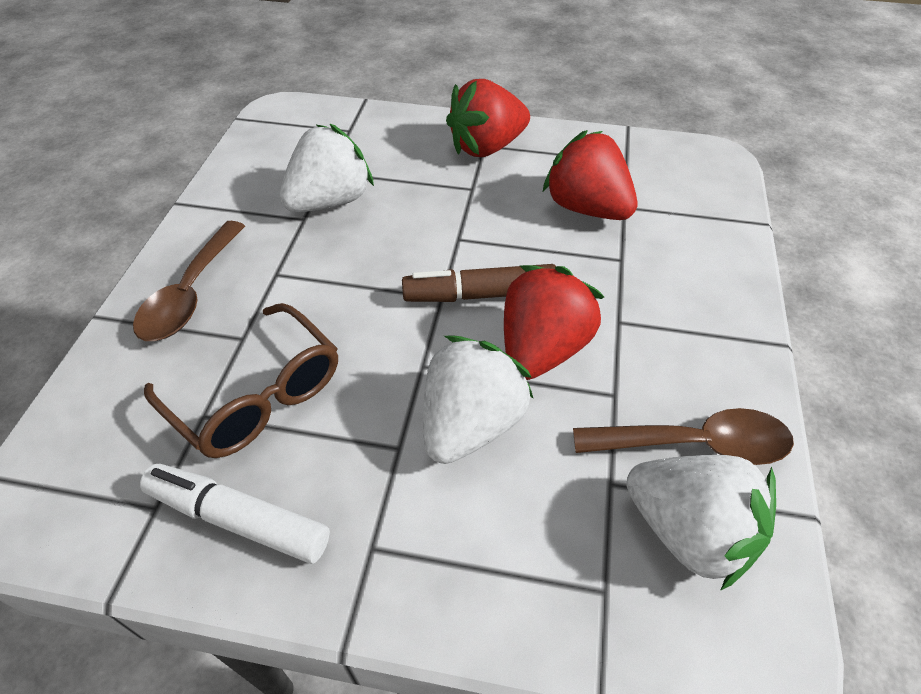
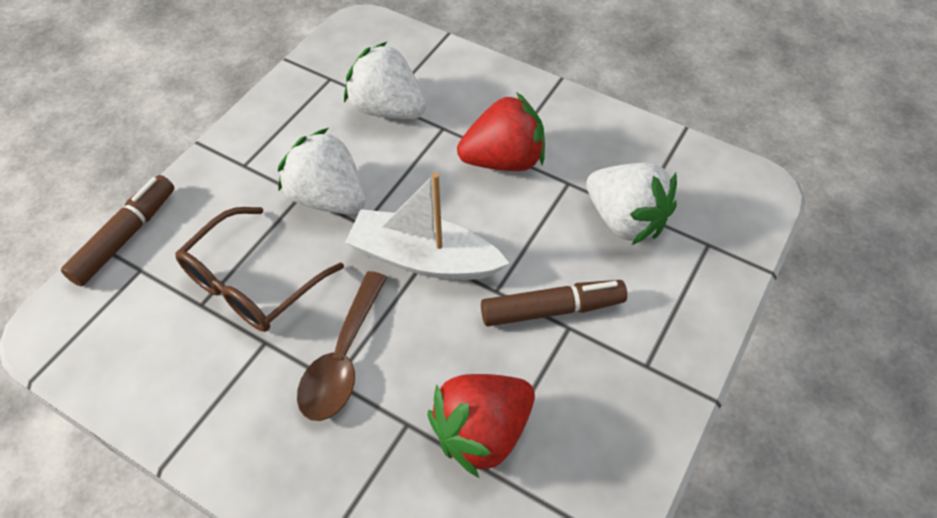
brown marker: [402,264,556,302] = 1 -> [61,175,174,286] [481,280,627,326] = 2
brown spoon: [133,221,245,341] [573,408,794,465] = 2 -> [297,271,387,421] = 1
red strawberry: [446,79,530,157] [504,265,604,380] [543,130,637,220] = 3 -> [428,374,535,478] [457,92,545,171] = 2
white boat: none = 0 -> [345,172,510,280] = 1
white marker: [140,464,330,564] = 1 -> none = 0

